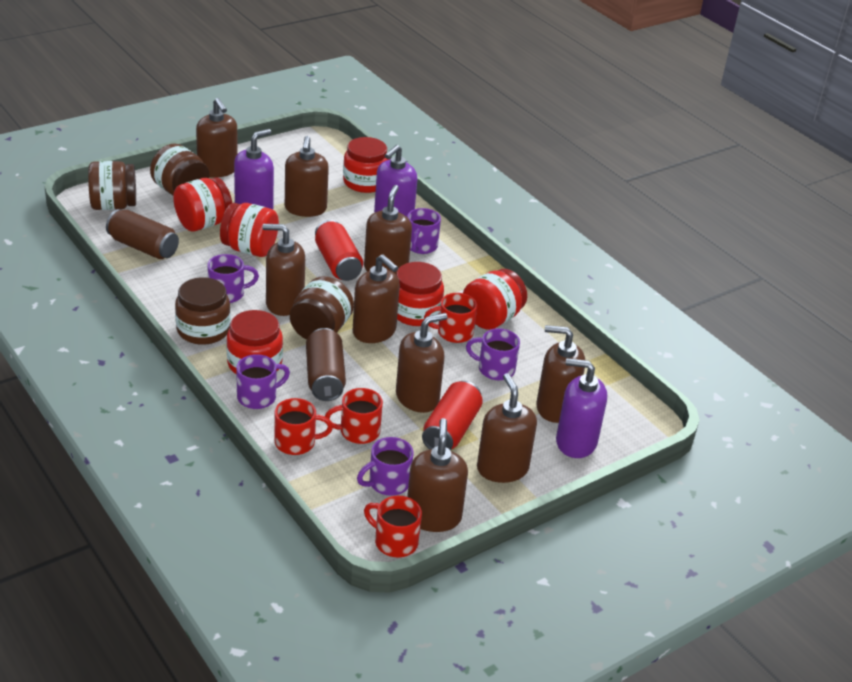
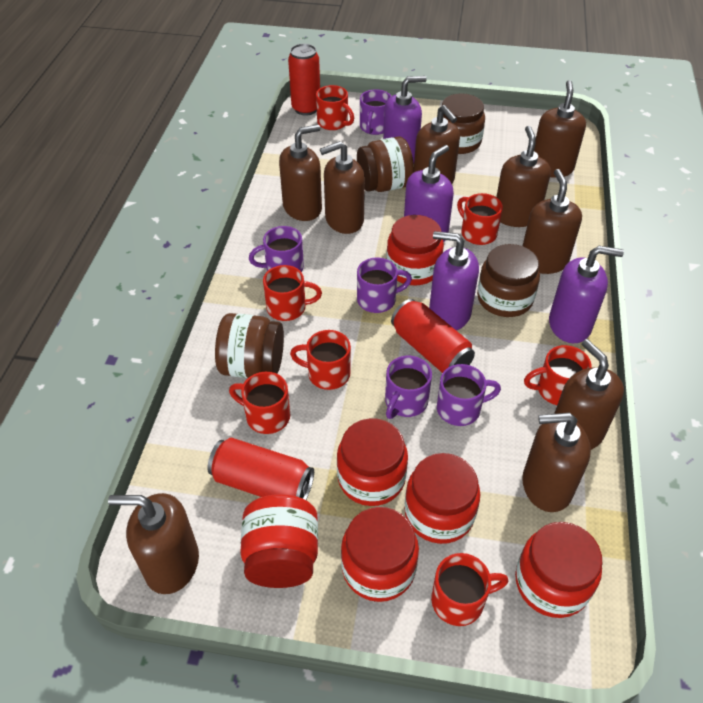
brown can: [106,209,179,259] [306,328,346,401] = 2 -> none = 0
purple soap dispenser: [234,129,274,209] [374,145,417,217] [556,358,607,458] = 3 -> [383,76,427,163] [404,145,454,242] [429,231,479,330] [549,246,624,343] = 4
red can: [315,220,363,281] [422,381,483,451] = 2 -> [207,438,314,500] [288,44,320,116] [391,299,475,373] = 3
red mug: [275,398,333,455] [325,388,383,444] [364,496,422,557] [424,293,477,343] = 4 -> [229,372,290,434] [263,265,322,321] [290,330,351,390] [316,85,354,130] [431,553,508,626] [457,193,503,245] [524,345,591,405] = 7

